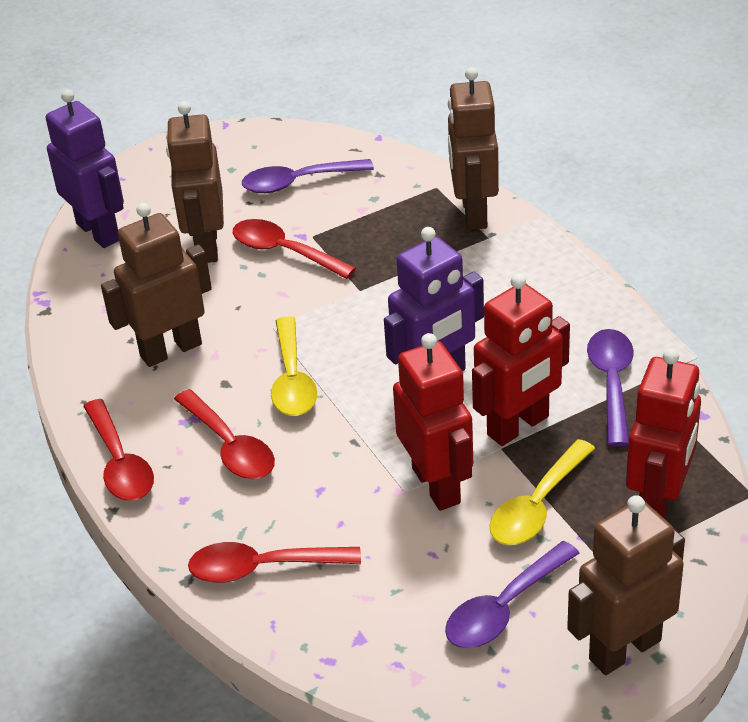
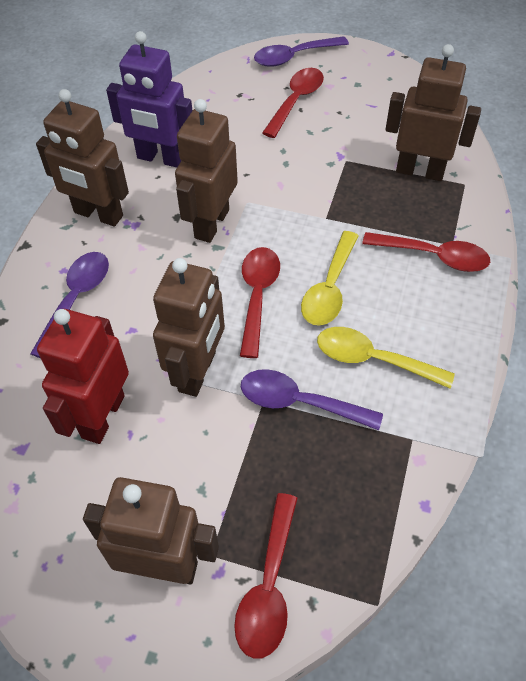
brown robot: [101,203,212,367] [166,101,224,263] [448,67,499,230] [567,495,685,675] = 4 -> [36,89,129,227] [83,477,219,584] [153,258,225,397] [175,99,238,243] [385,44,481,181] = 5
purple robot: [46,89,124,248] [384,227,484,371] = 2 -> [106,31,192,168] = 1
red robot: [393,333,473,511] [472,274,570,446] [626,348,701,519] = 3 -> [37,309,129,444] = 1

